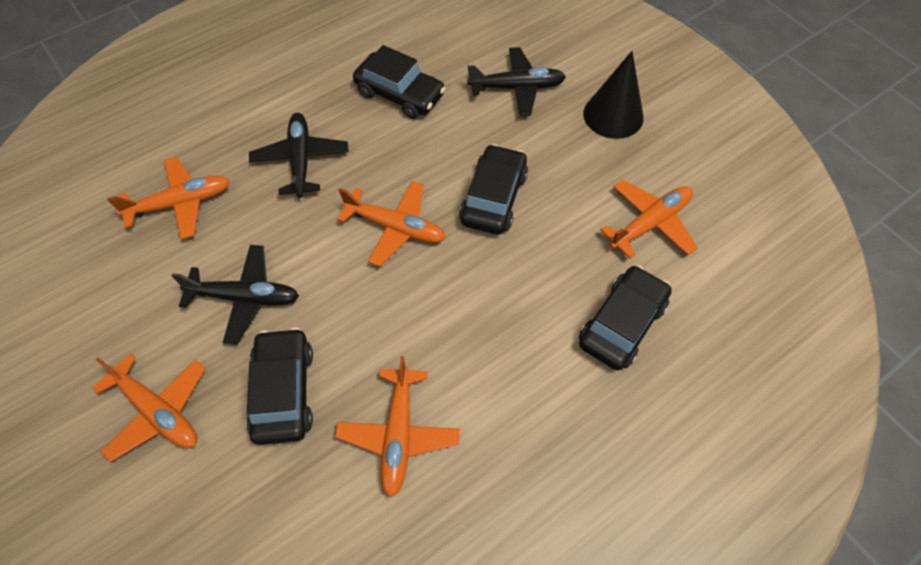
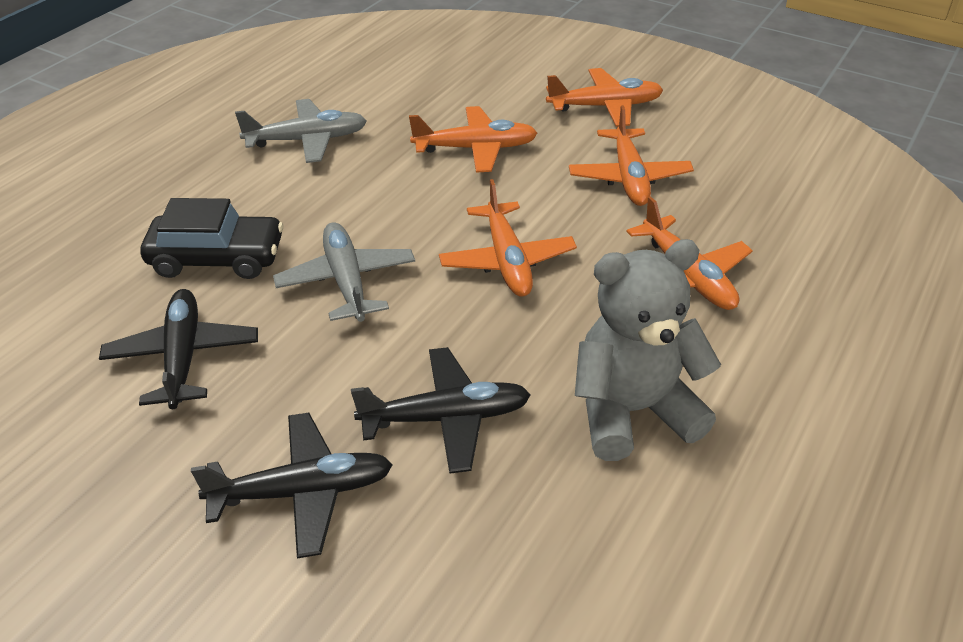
black car: [246,328,313,445] [353,45,446,119] [459,144,528,235] [579,265,672,370] = 4 -> [140,198,283,279] = 1
black cone: [583,51,644,139] = 1 -> none = 0
grey plane: none = 0 -> [235,99,367,163] [273,222,415,322] = 2
grey teddy bear: none = 0 -> [575,239,721,461] = 1

